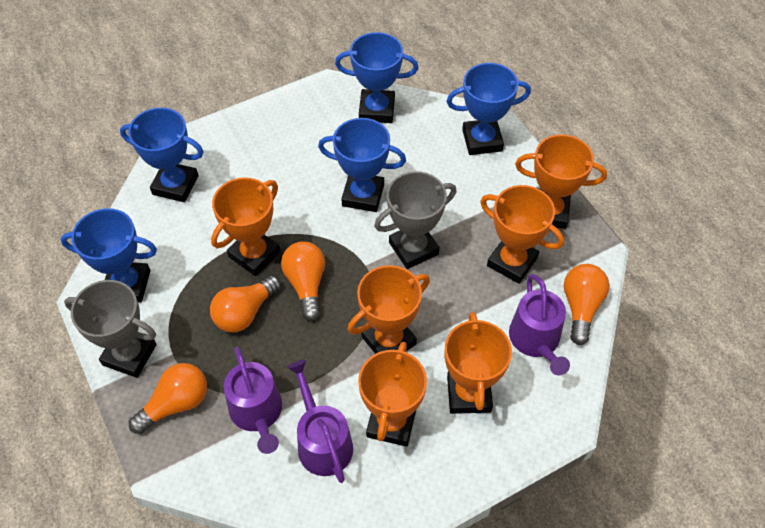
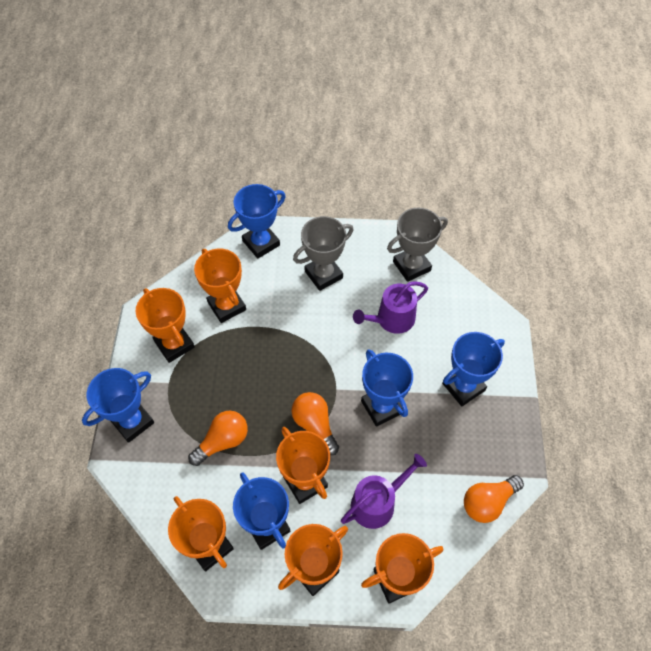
orange light bulb: [129,363,207,434] [210,275,281,332] [281,241,325,321] [564,264,609,345] = 4 -> [188,411,248,466] [291,392,339,455] [464,475,524,523] = 3
purple watering can: [224,347,282,454] [287,360,353,483] [509,274,570,375] = 3 -> [341,454,427,529] [353,281,428,334] = 2

